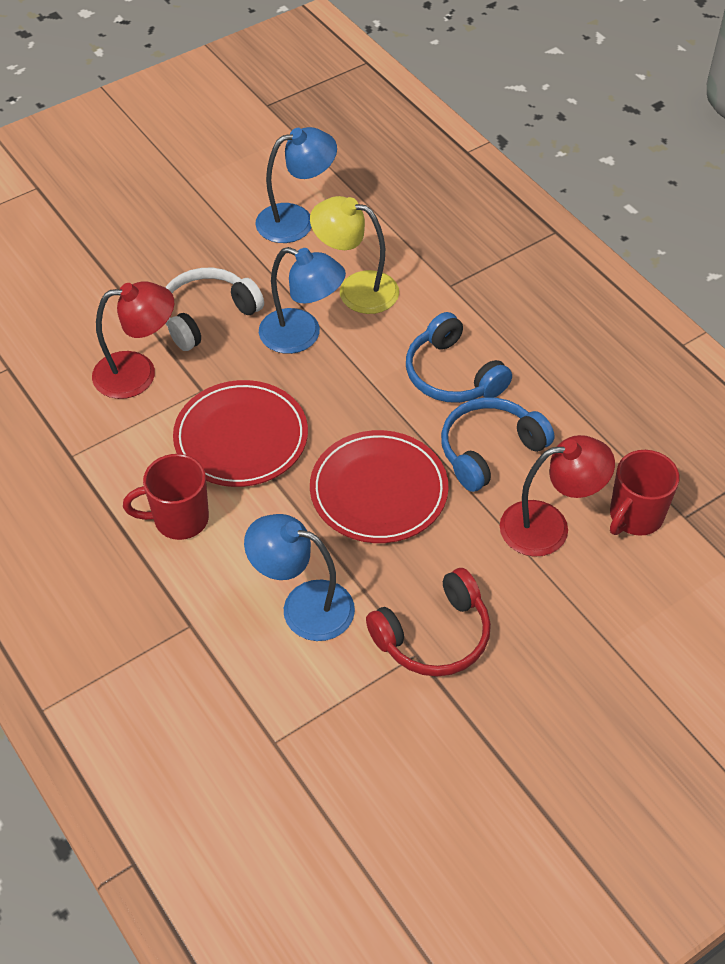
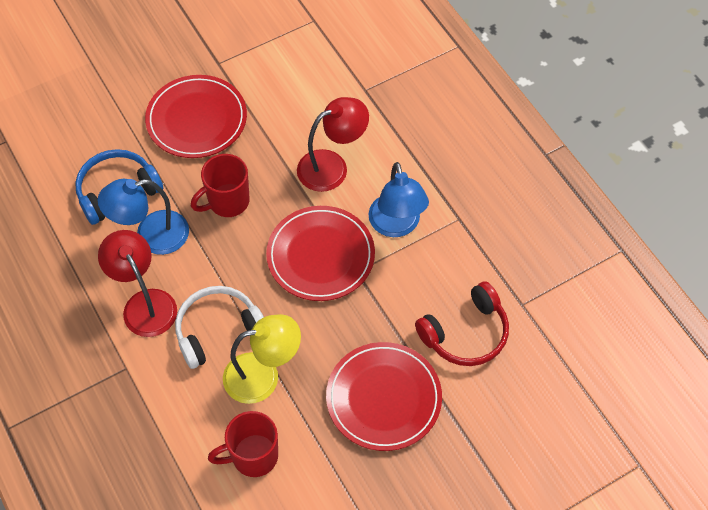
blue headphones: [406,312,512,403] [441,397,555,492] = 2 -> [75,149,163,225] = 1
blue lamp: [244,514,355,641] [255,127,337,243] [259,247,346,354] = 3 -> [98,179,189,255] [369,162,429,237] = 2
red plate: [173,380,308,487] [310,430,449,543] = 2 -> [145,75,247,158] [266,206,375,301] [326,342,442,451] = 3

